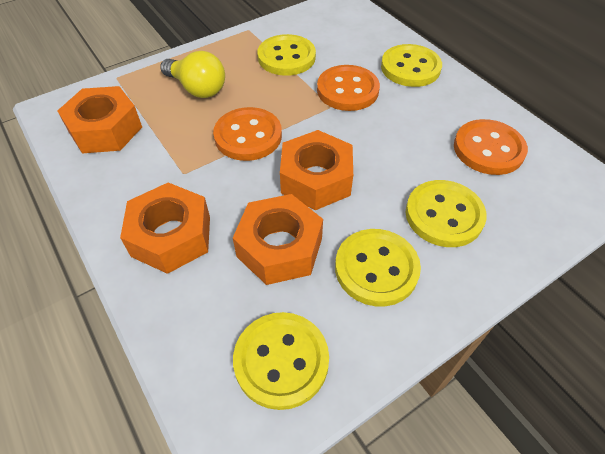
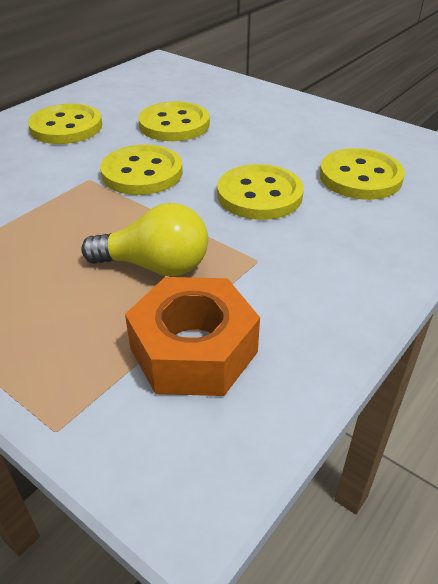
orange button: [213,107,282,161] [317,65,380,111] [454,119,528,175] = 3 -> none = 0
orange nut: [57,86,142,153] [120,183,210,274] [233,194,323,285] [280,130,353,210] = 4 -> [125,277,260,396] = 1

